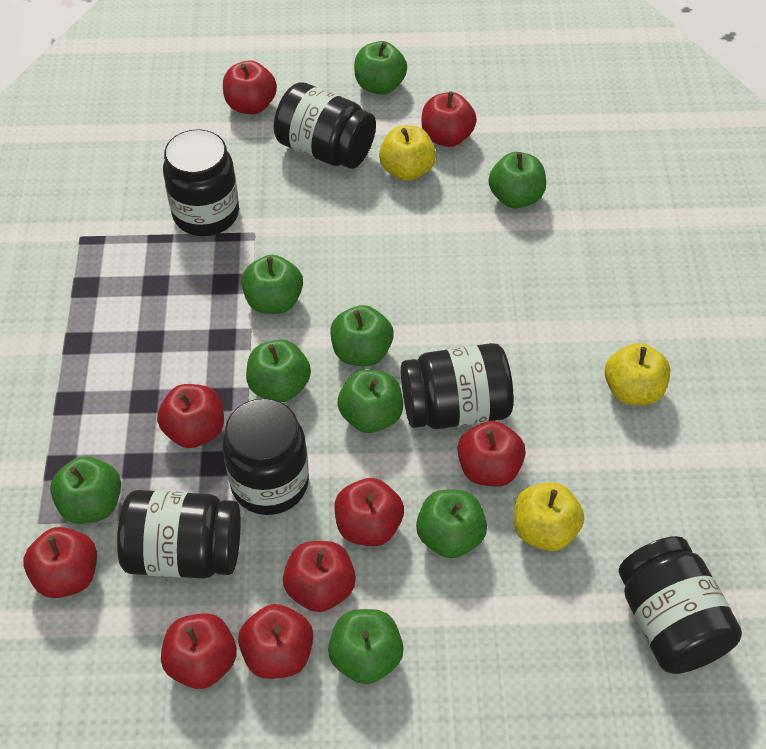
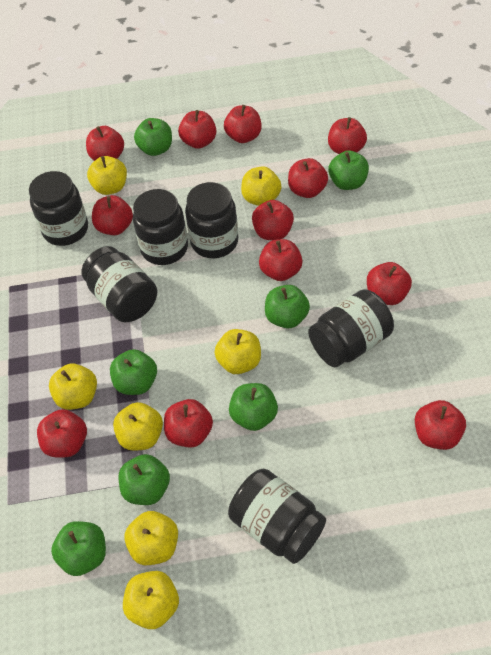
green apple: [50,456,121,524] [241,255,303,314] [246,339,311,402] [328,609,404,684] [330,305,394,366] [337,369,403,433] [354,41,407,95] [416,490,487,558] [489,152,546,208] = 9 -> [51,521,106,576] [110,349,157,395] [118,454,170,505] [134,118,172,156] [229,383,278,431] [265,285,310,328] [328,150,369,190] = 7
red apple: [23,527,97,598] [157,384,224,448] [161,613,237,689] [223,61,277,114] [238,604,313,679] [283,541,356,612] [334,478,404,546] [421,91,477,147] [458,421,526,486] = 9 -> [37,409,87,458] [86,126,124,161] [92,195,133,235] [164,399,213,448] [178,110,216,149] [224,105,262,143] [252,200,294,240] [259,239,303,281] [288,158,328,198] [328,117,367,154] [367,262,412,305] [415,400,466,450] = 12
yellow apple: [379,125,436,181] [514,482,584,551] [605,343,671,405] = 3 -> [49,364,97,410] [87,156,127,195] [113,402,163,451] [123,571,179,629] [124,511,178,565] [214,329,261,374] [241,166,282,206] = 7

